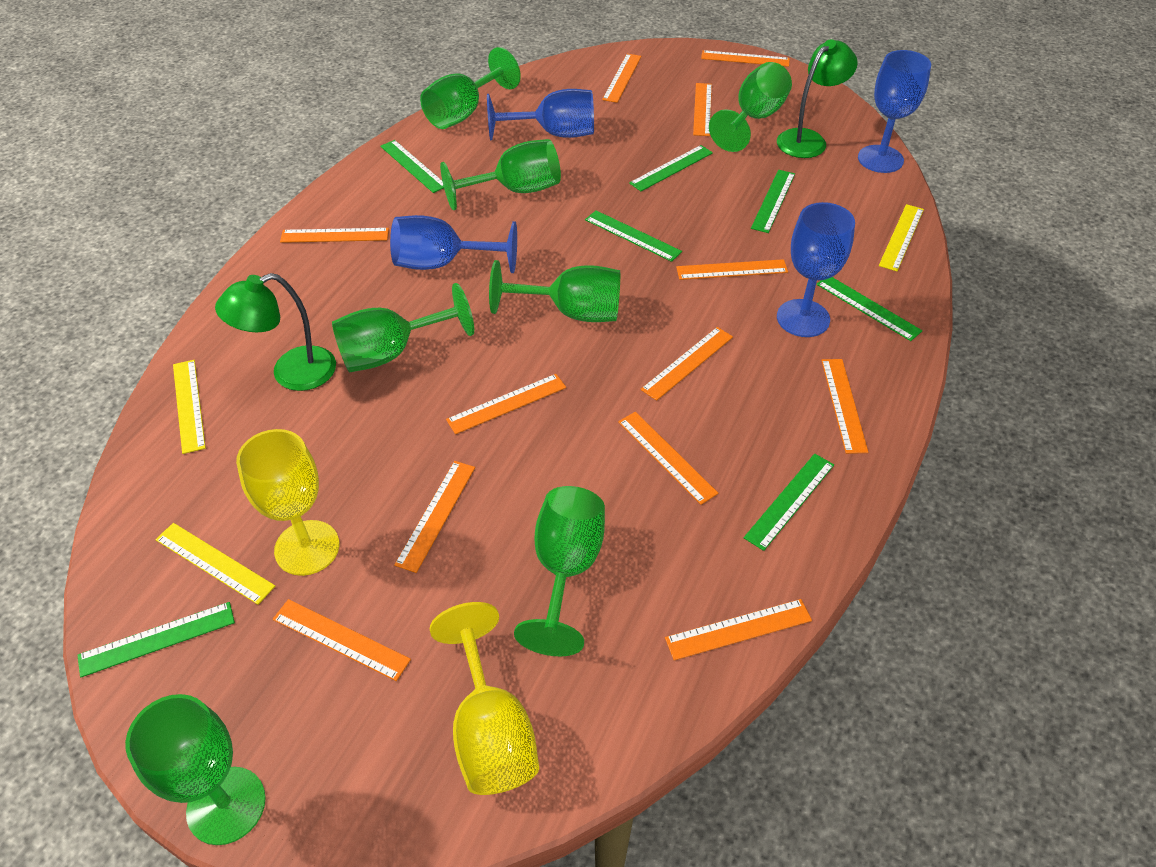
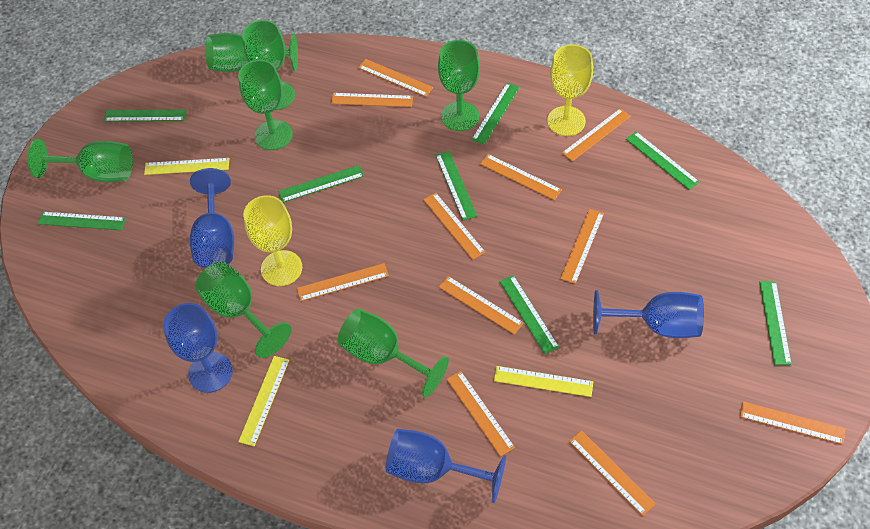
green lamp: [215,273,336,391] [777,39,858,158] = 2 -> none = 0
green ruler: [77,602,235,677] [380,140,444,193] [585,210,682,262] [629,145,713,191] [744,454,834,551] [751,170,795,233] [816,277,922,341] = 7 -> [38,212,126,230] [104,109,186,122] [278,165,364,203] [436,151,477,221] [471,83,520,145] [499,275,559,354] [626,131,699,190] [760,281,792,365] = 8
orange ruler: [273,599,411,681] [280,228,389,243] [394,461,475,573] [446,374,566,434] [602,54,641,103] [618,412,718,505] [641,327,733,401] [665,599,812,660] [676,259,788,280] [693,83,712,136] [701,50,790,67] [821,359,868,454] = 12 -> [297,263,389,301] [331,93,413,107] [358,59,433,97] [423,193,486,260] [439,276,524,335] [447,371,515,457] [480,154,562,200] [560,209,604,284] [562,108,631,162] [569,430,656,516] [740,401,845,444] = 11

